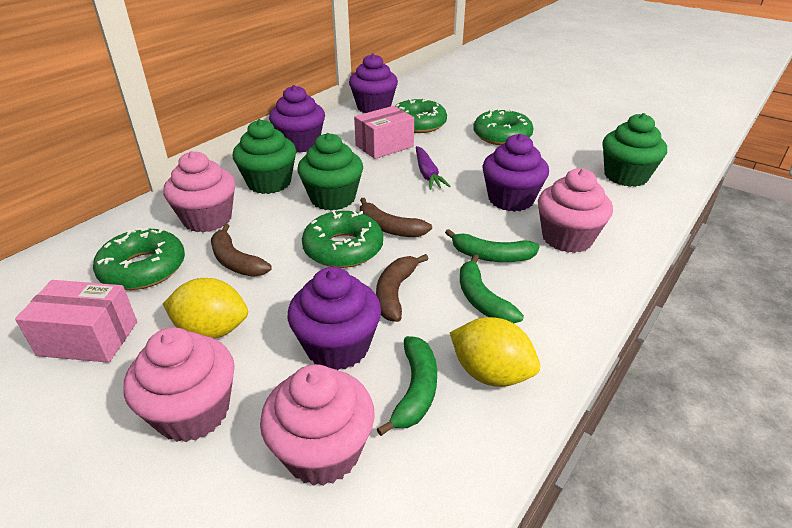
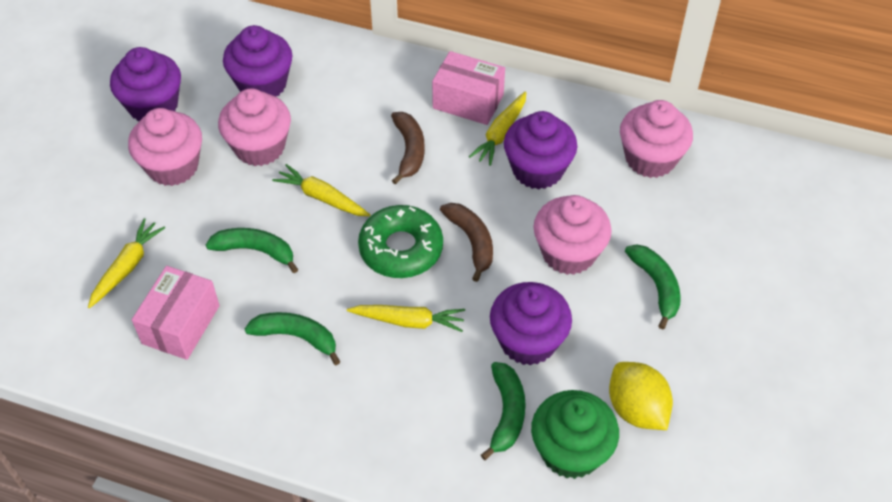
brown banana: [211,224,272,276] [360,198,432,237] [376,254,428,322] = 3 -> [391,112,425,185] [440,203,493,282] = 2
green banana: [377,336,437,436] [445,229,540,262] [460,254,524,323] = 3 -> [206,228,298,273] [245,312,341,365] [481,362,526,460] [625,244,681,329] = 4
green cupcake: [233,119,296,194] [297,133,363,211] [602,113,667,187] = 3 -> [531,390,619,479] = 1
green donut: [93,227,185,290] [302,211,383,268] [395,98,447,133] [473,108,534,145] = 4 -> [358,205,443,278] = 1
purple carrot: [416,146,451,190] = 1 -> none = 0
yellow carrot: none = 0 -> [88,218,165,308] [272,164,370,217] [347,305,465,332] [469,91,526,166] = 4
yellow lemon: [163,278,248,339] [450,317,540,387] = 2 -> [609,362,673,430] = 1

